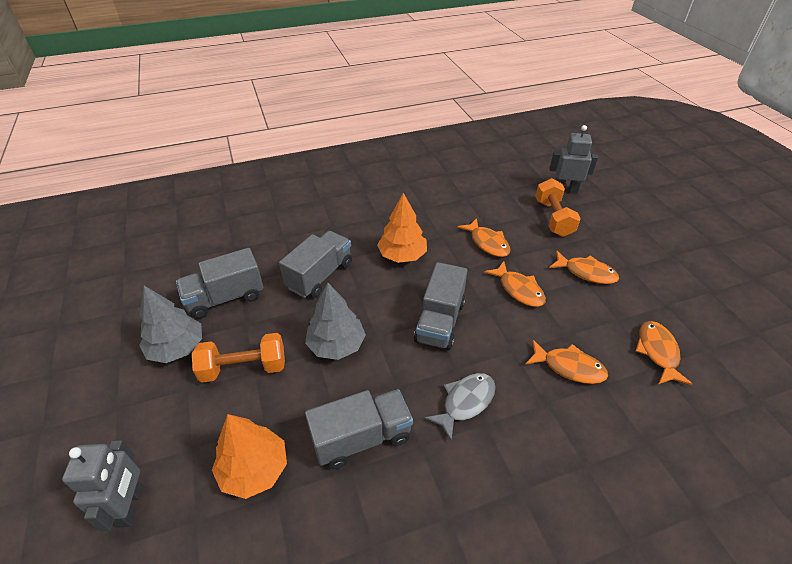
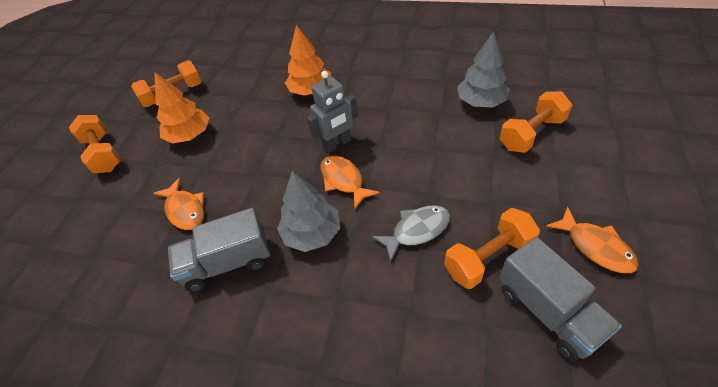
grey robot: [62,440,143,531] [550,125,598,194] = 2 -> [307,71,358,153] = 1
grey truck: [176,248,264,319] [279,231,352,298] [305,389,413,469] [414,262,467,350] = 4 -> [168,208,270,292] [499,237,622,361] = 2
orange dumbbell: [192,333,285,383] [535,178,581,237] = 2 -> [69,115,121,173] [131,60,201,107] [444,208,540,289] [500,91,573,153] = 4
orange fish: [457,218,511,257] [484,261,546,307] [525,340,608,384] [549,251,619,284] [636,321,692,385] = 5 -> [153,178,204,230] [321,155,380,209] [546,207,639,273] = 3

